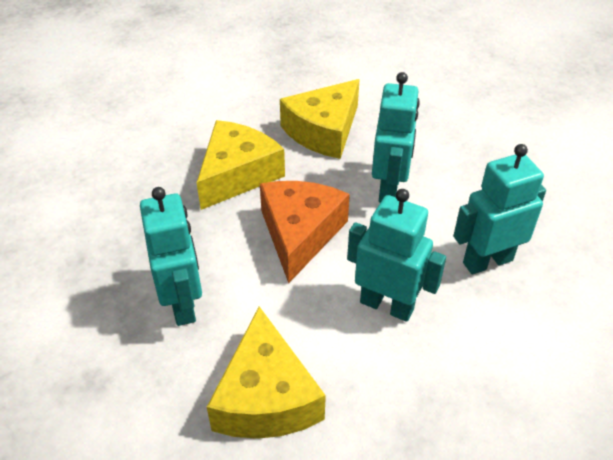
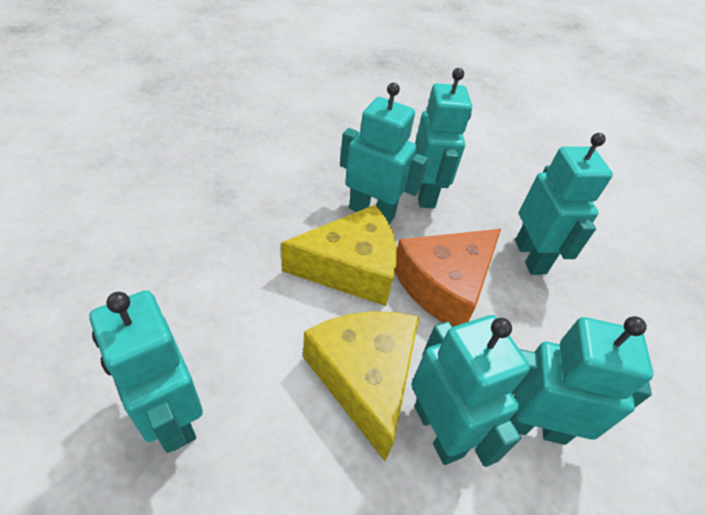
turquoise robot: [140,187,202,326] [347,189,446,322] [372,72,420,203] [453,144,546,275] = 4 -> [89,290,203,453] [340,83,428,224] [411,315,530,467] [415,68,472,208] [510,316,653,445] [515,133,613,275] = 6
yellow cheese: [196,120,285,210] [207,306,326,439] [280,79,360,159] = 3 -> [281,205,397,306] [303,311,419,461] = 2

